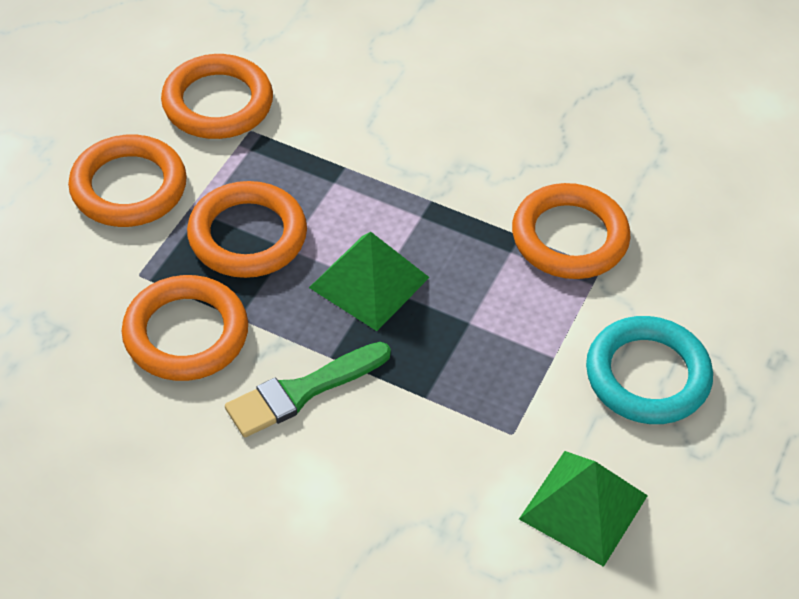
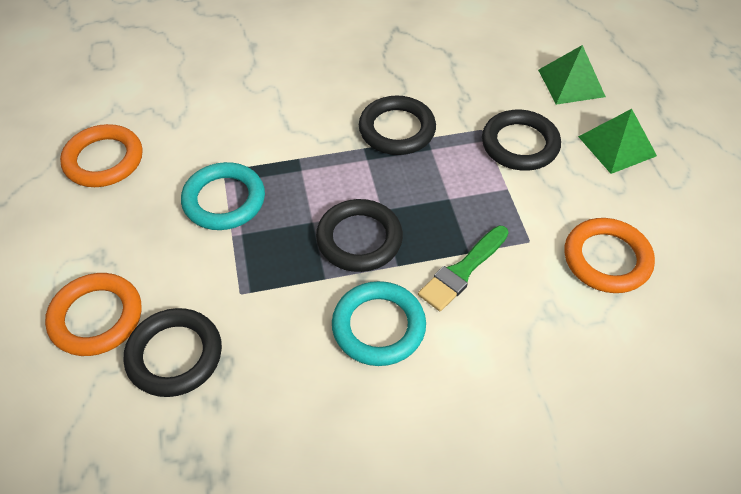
black ring: none = 0 -> [124,308,222,397] [316,199,403,272] [359,95,436,155] [482,110,561,171] = 4
orange ring: [68,135,187,227] [122,275,248,381] [161,54,273,139] [187,181,307,278] [512,183,630,279] = 5 -> [45,273,141,356] [60,124,143,187] [564,218,655,293] = 3
turquoise ring: [586,316,713,424] = 1 -> [181,162,265,230] [332,281,426,366] = 2

